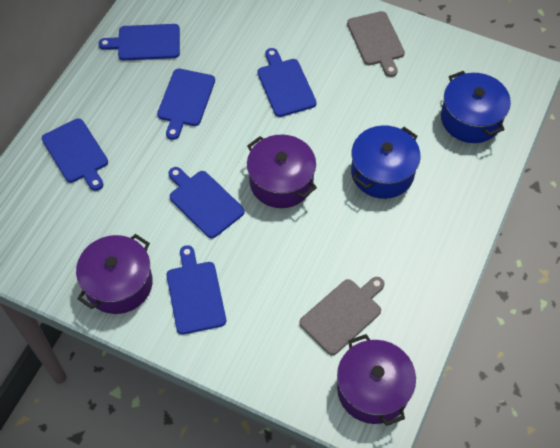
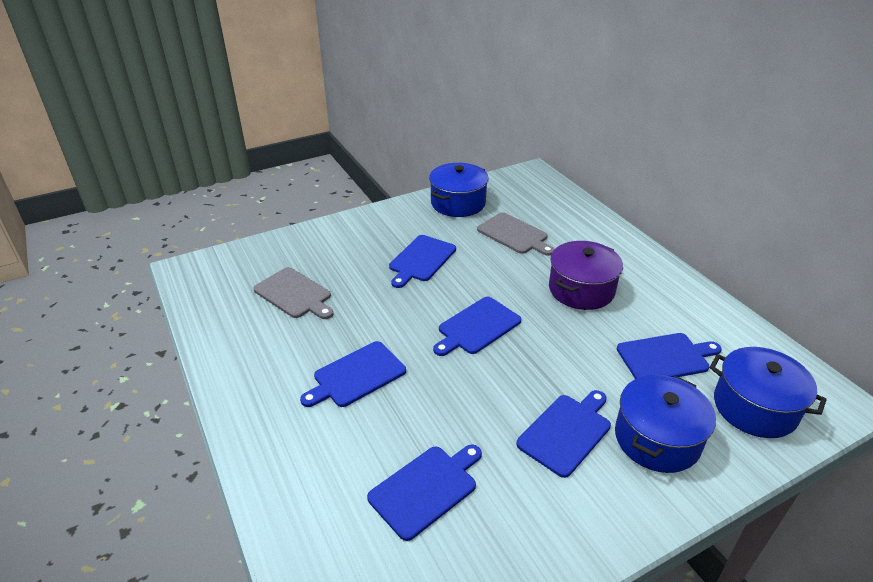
blue pot: [351,125,421,199] [441,71,511,143] = 2 -> [429,163,489,217] [615,375,716,473] [710,347,827,438] = 3
purple pot: [76,234,153,314] [247,135,317,208] [337,334,416,426] = 3 -> [549,241,623,310] = 1

